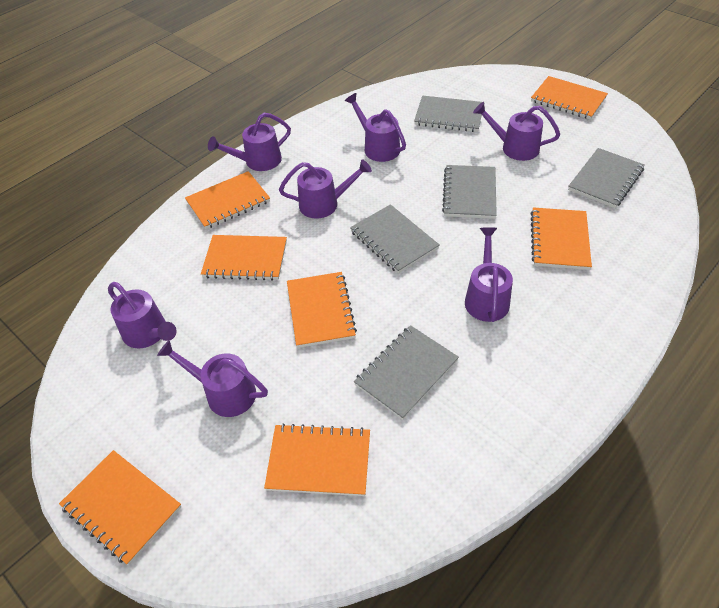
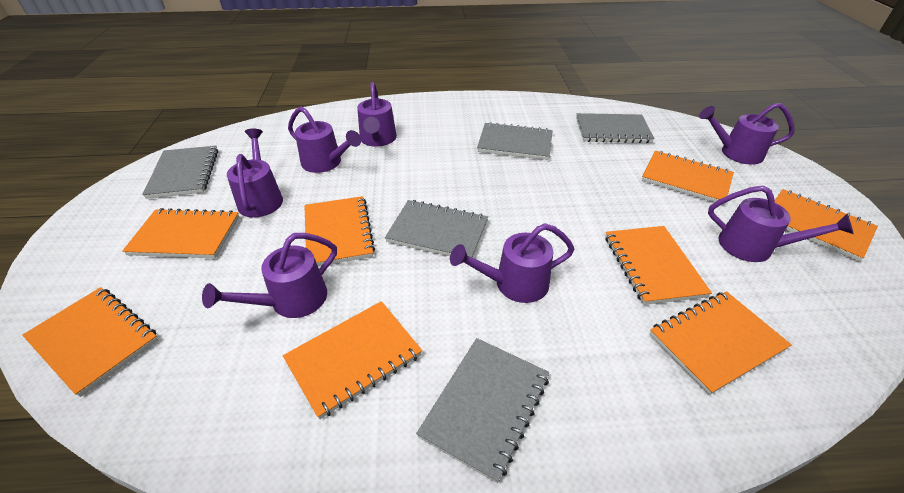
orange notebook: [59,450,181,565] [185,171,270,229] [201,235,287,281] [264,423,370,496] [287,272,357,348] [531,76,608,120] [531,207,592,270] = 7 -> [22,287,158,397] [122,208,239,258] [283,301,422,419] [304,196,375,266] [605,226,712,305] [642,151,734,205] [649,291,792,395] [775,189,878,261] = 8

